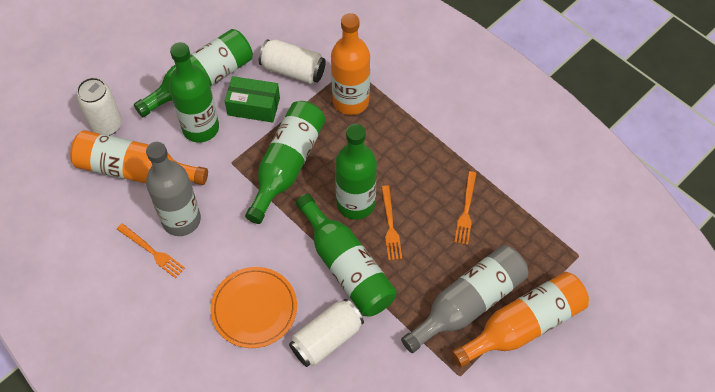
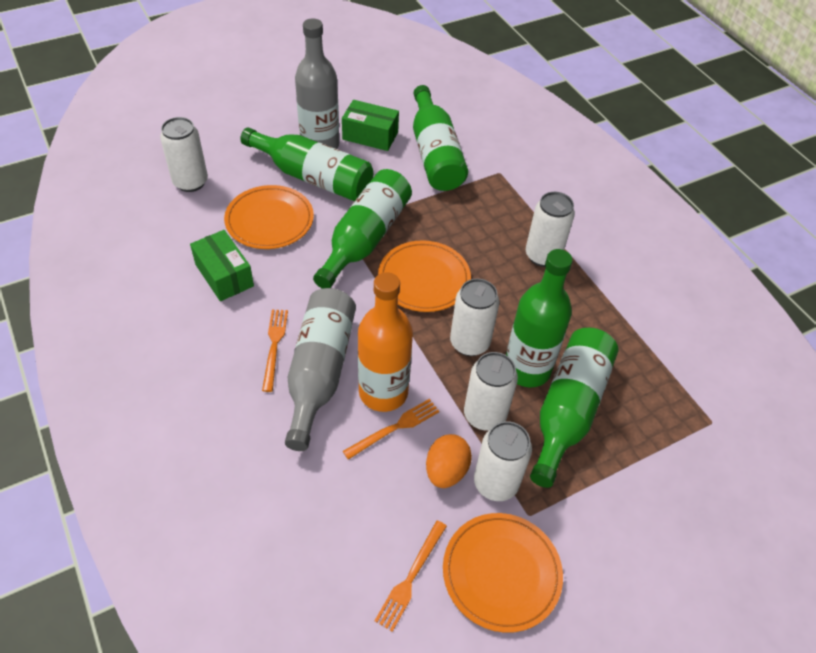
green box: [225,76,280,123] = 1 -> [190,230,254,301] [342,100,399,151] = 2
orange bottle: [70,130,208,185] [331,13,370,115] [451,272,589,368] = 3 -> [358,272,413,412] = 1
orange egg: none = 0 -> [426,434,472,488] = 1
orange plate: [210,267,297,348] = 1 -> [224,185,314,249] [378,240,471,312] [443,513,563,633] = 3
white can: [77,77,122,135] [259,39,326,84] [289,299,364,367] = 3 -> [160,117,208,192] [450,279,499,356] [464,352,518,431] [474,421,532,501] [526,192,575,267] = 5

